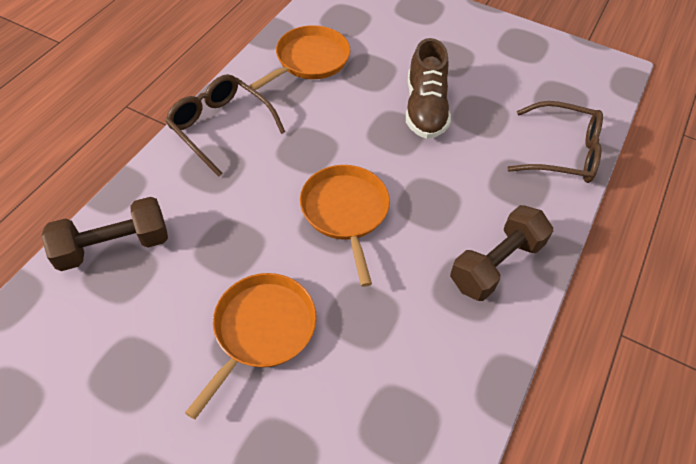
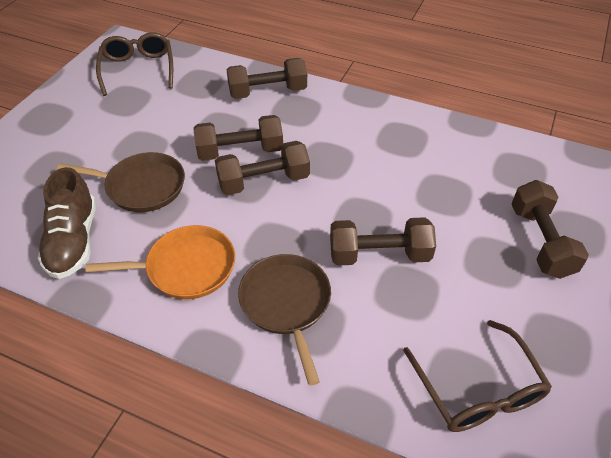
brown dumbbell: [41,197,168,271] [450,205,553,301] = 2 -> [194,115,283,161] [215,141,310,195] [227,58,307,99] [330,217,436,266] [512,180,589,279] = 5
brown pan: none = 0 -> [57,152,185,212] [238,254,331,386] = 2
orange pan: [185,273,317,420] [249,25,350,90] [300,165,390,287] = 3 -> [86,225,235,299] = 1

